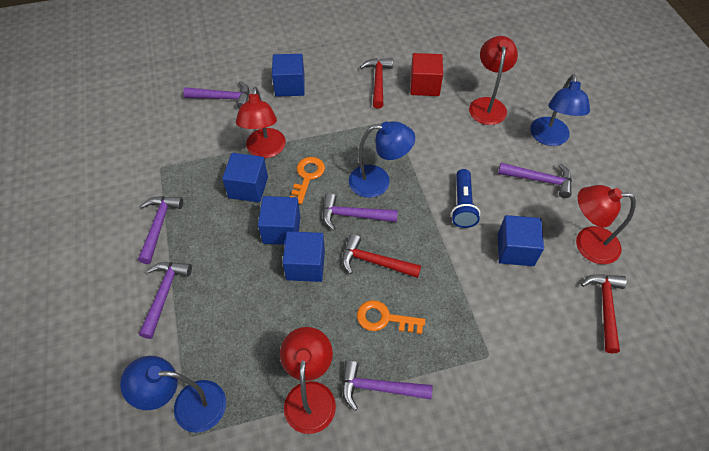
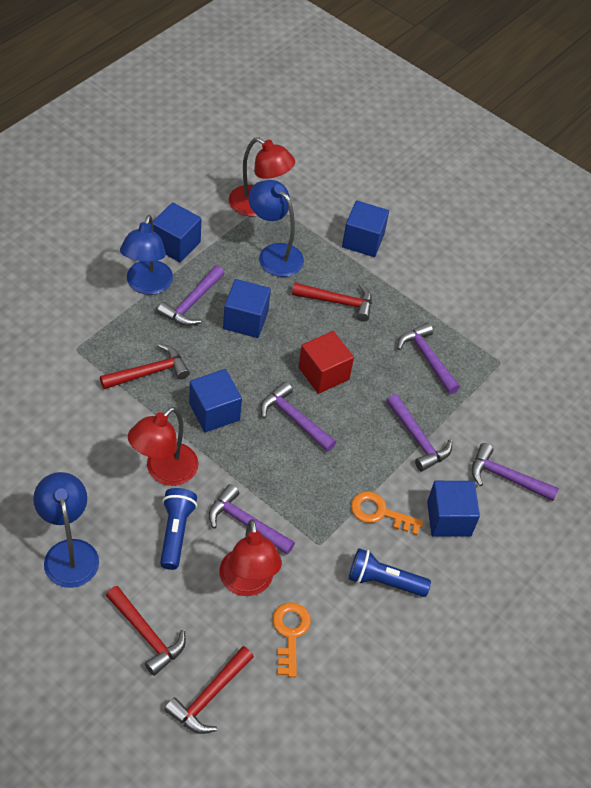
blue flashlight: [451,169,480,228] = 1 -> [160,488,197,570] [349,548,431,597] = 2
red hammer: [342,234,421,278] [360,58,393,109] [581,274,627,353] = 3 -> [100,344,190,389] [106,586,186,676] [164,646,254,734] [292,283,372,322] = 4
red lamp: [236,87,286,158] [280,327,336,434] [469,36,518,125] [576,185,636,264] = 4 -> [128,407,198,486] [220,519,282,596] [229,137,295,216] = 3

